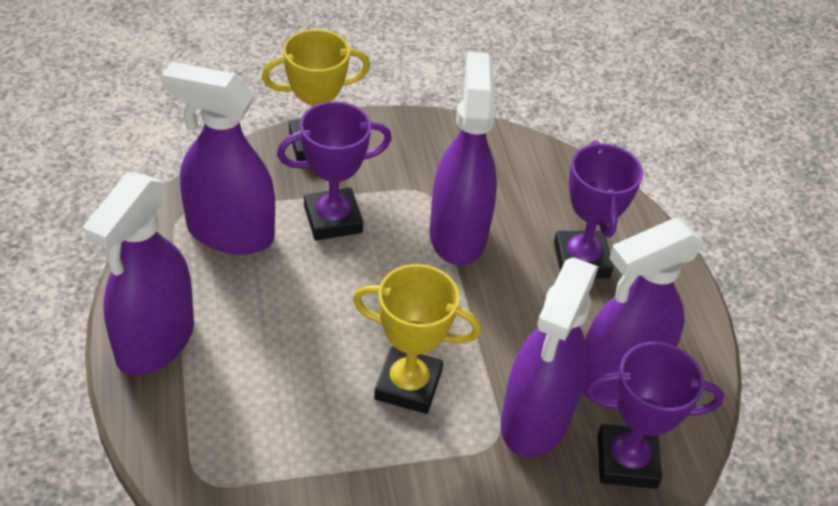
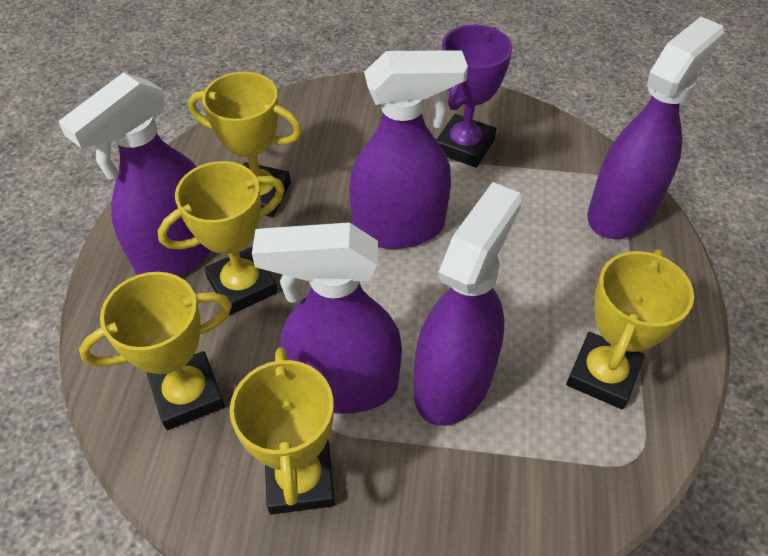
purple trophy: [277,101,392,240] [554,141,643,278] [585,342,724,489] = 3 -> [437,24,512,168] = 1
yellow trophy: [262,29,370,161] [353,264,481,414] = 2 -> [79,272,232,430] [158,161,285,315] [188,72,302,217] [230,347,335,515] [566,249,694,409] = 5

